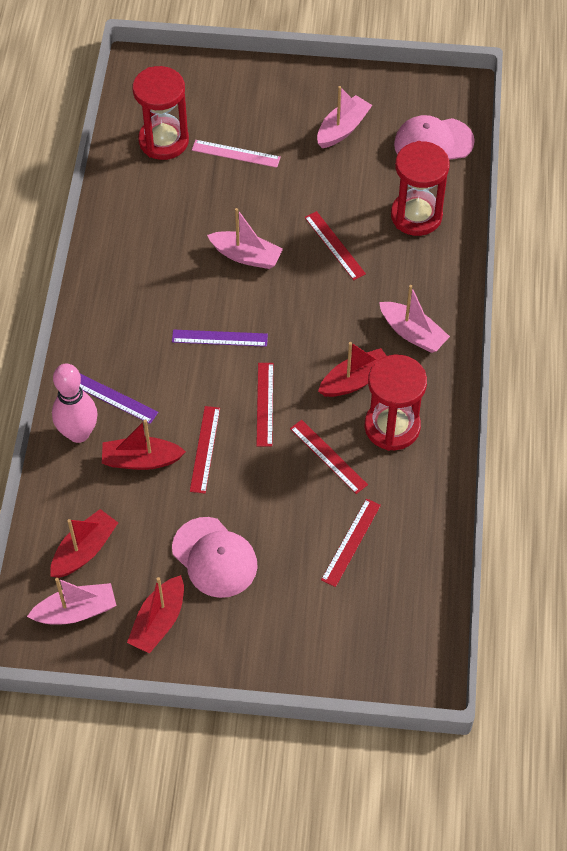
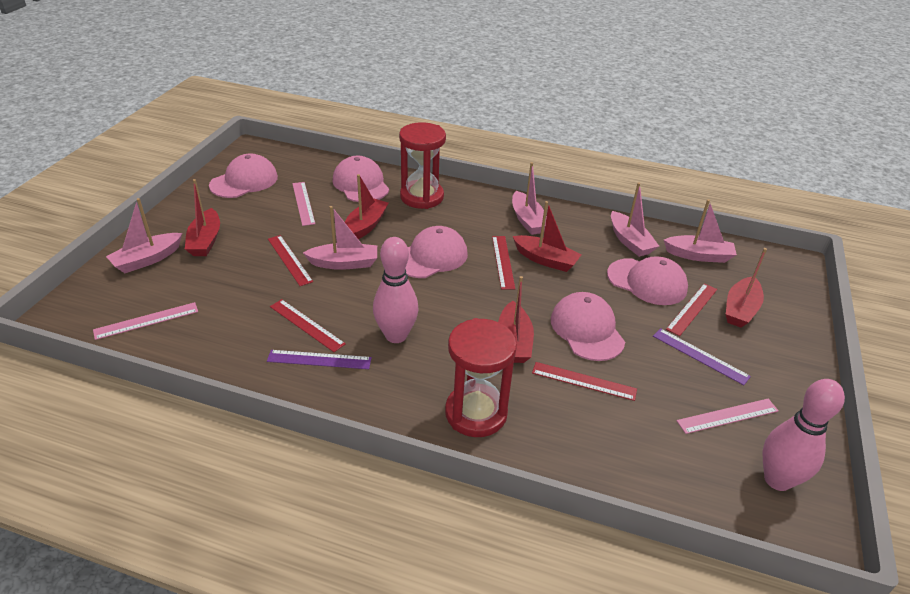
pink boat: [27,578,117,625] [207,208,283,269] [317,86,372,148] [379,285,450,353] = 4 -> [106,198,182,273] [303,206,377,270] [512,162,547,235] [611,182,659,257] [664,199,737,263] = 5
pink bowling pin: [52,364,98,443] = 1 -> [373,237,419,343] [762,379,845,491] = 2
pink cap: [172,517,258,598] [394,115,475,160] = 2 -> [209,153,278,198] [333,156,389,202] [405,226,468,278] [551,292,625,361] [607,256,688,305] = 5
pink ruler: [192,140,281,168] = 1 -> [93,302,198,340] [292,182,315,226] [677,399,779,434] = 3
red boat: [50,509,118,578] [102,419,186,470] [127,575,184,654] [318,342,387,397] = 4 -> [185,179,220,256] [345,174,389,239] [498,276,534,363] [513,201,582,272] [726,248,767,328] = 5
red hourglass: [133,66,189,160] [364,355,427,451] [391,141,450,236] = 3 -> [399,122,446,209] [445,318,517,437] = 2

